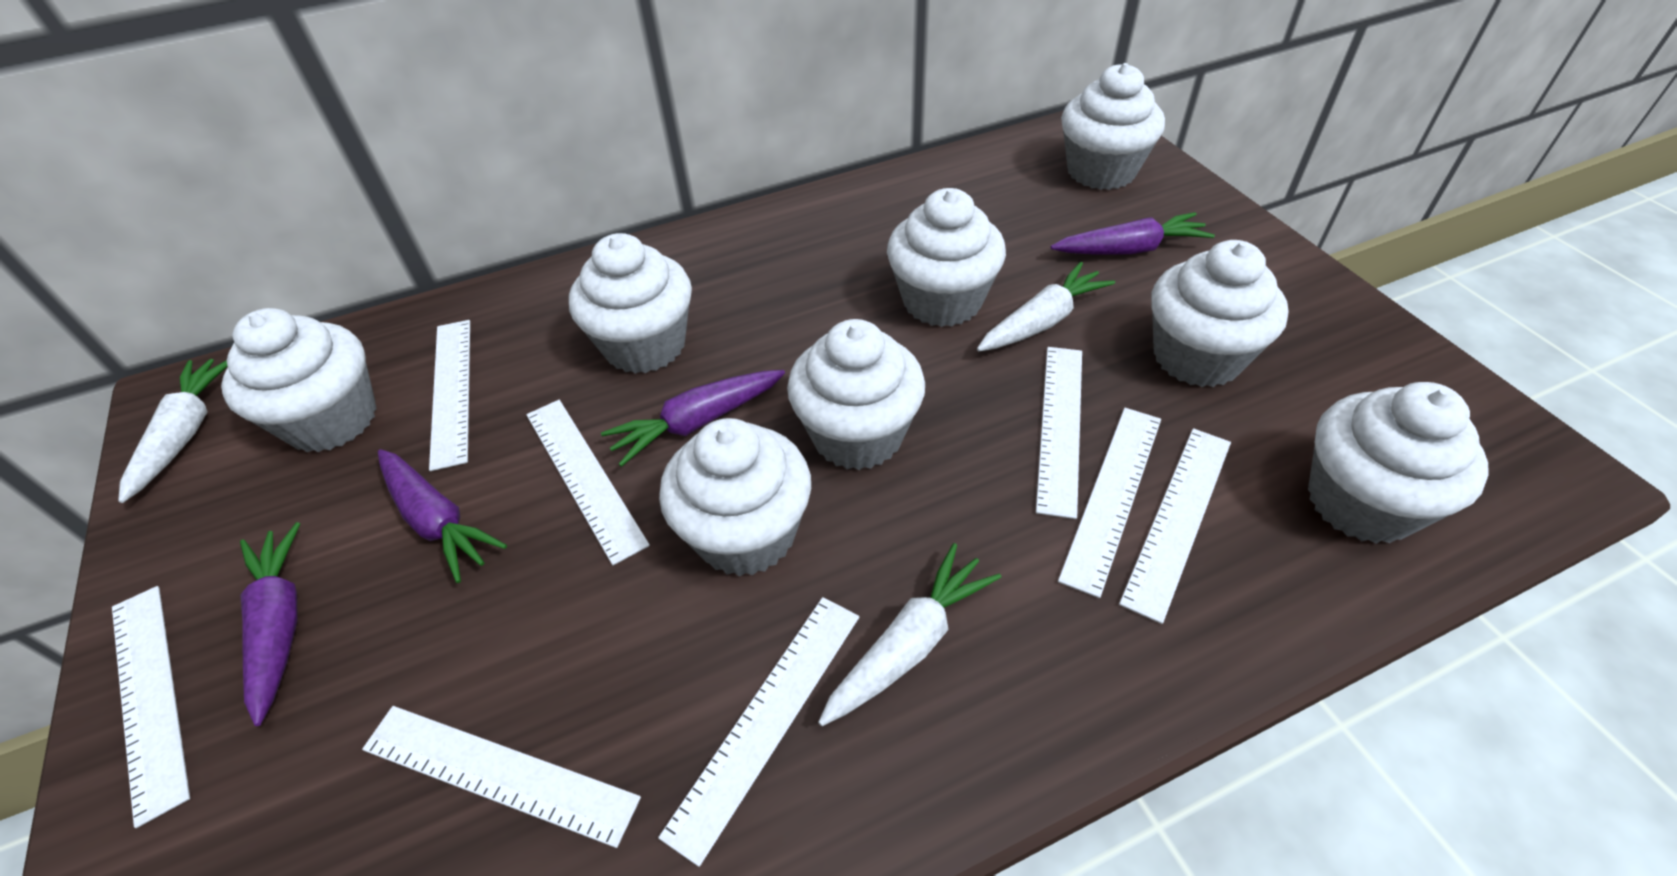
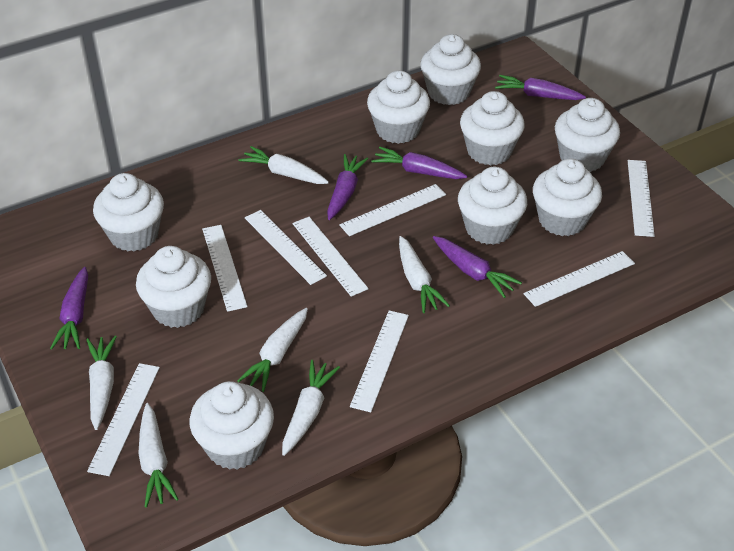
purple carrot: [240,522,300,726] [378,449,507,583] [601,370,785,467] [1051,212,1215,255] = 4 -> [50,267,88,350] [327,154,368,220] [371,147,467,179] [433,236,522,298] [495,75,586,100] = 5
white carrot: [118,359,228,503] [818,543,1001,726] [977,262,1115,351] = 3 -> [86,336,117,430] [138,403,179,508] [237,308,308,392] [238,146,329,184] [282,360,340,456] [399,236,450,313] = 6
white cupcake: [221,308,377,452] [569,233,692,374] [659,418,811,577] [787,319,925,470] [887,188,1006,327] [1061,63,1165,190] [1151,240,1289,387] [1308,382,1489,544] = 8 -> [93,173,164,251] [136,246,211,328] [189,381,274,470] [367,71,430,144] [420,34,481,105] [458,167,527,245] [460,91,525,165] [533,158,602,236] [555,98,620,172] = 9

